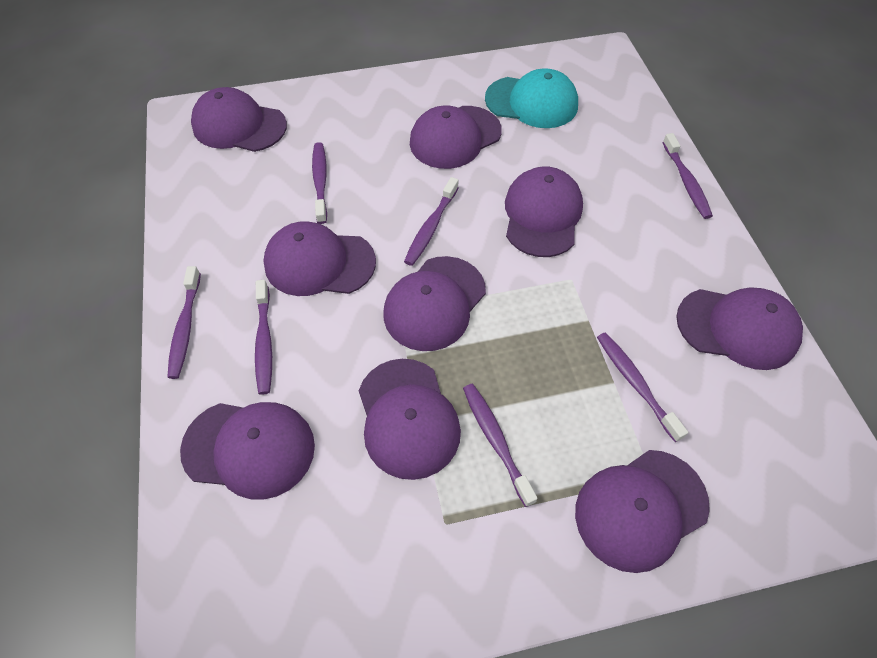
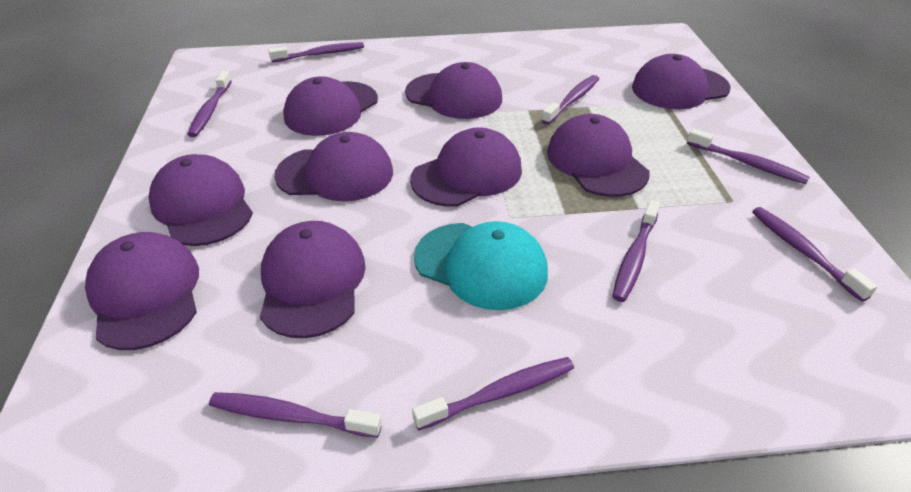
purple toothbrush: [167,266,201,379] [255,280,272,395] [312,142,327,224] [404,177,459,266] [463,384,538,507] [597,332,688,442] [662,133,713,219] = 7 -> [187,71,232,137] [209,392,382,438] [268,42,364,62] [412,357,574,430] [541,75,599,125] [612,200,660,302] [687,128,810,184] [752,207,877,302] = 8

